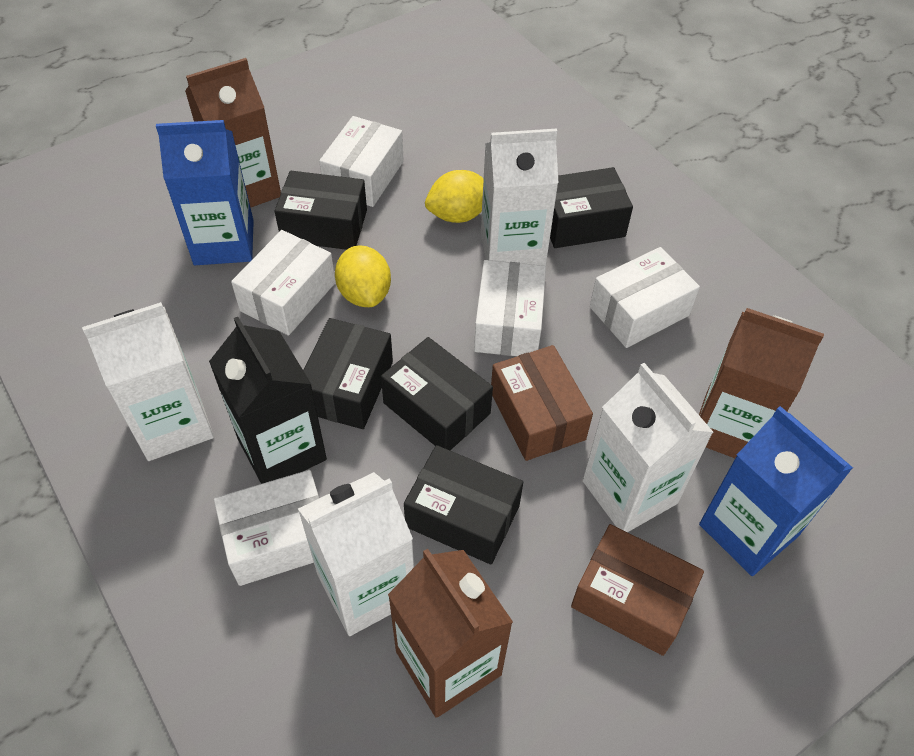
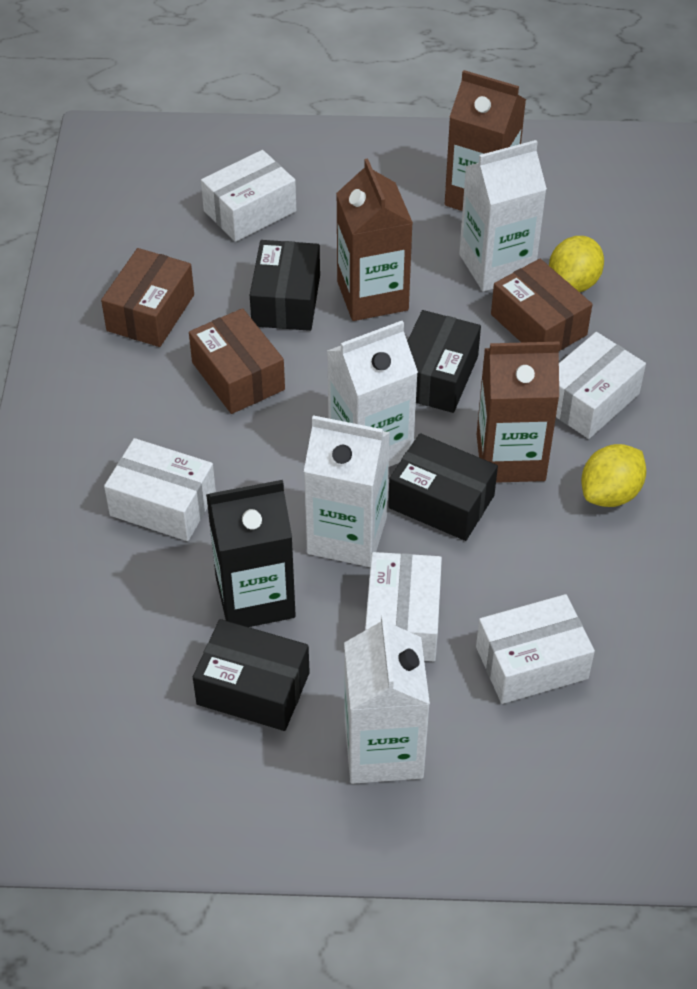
black box: [275,171,367,250] [303,318,393,429] [381,337,493,450] [404,445,523,564] [550,167,633,248] = 5 -> [193,619,310,731] [250,240,320,331] [388,433,498,541] [407,310,481,413] = 4
blue carton: [156,120,254,265] [699,406,853,576] = 2 -> none = 0
brown box: [491,345,593,461] [571,524,704,656] = 2 -> [101,248,194,347] [189,308,285,414] [491,259,592,351] = 3

